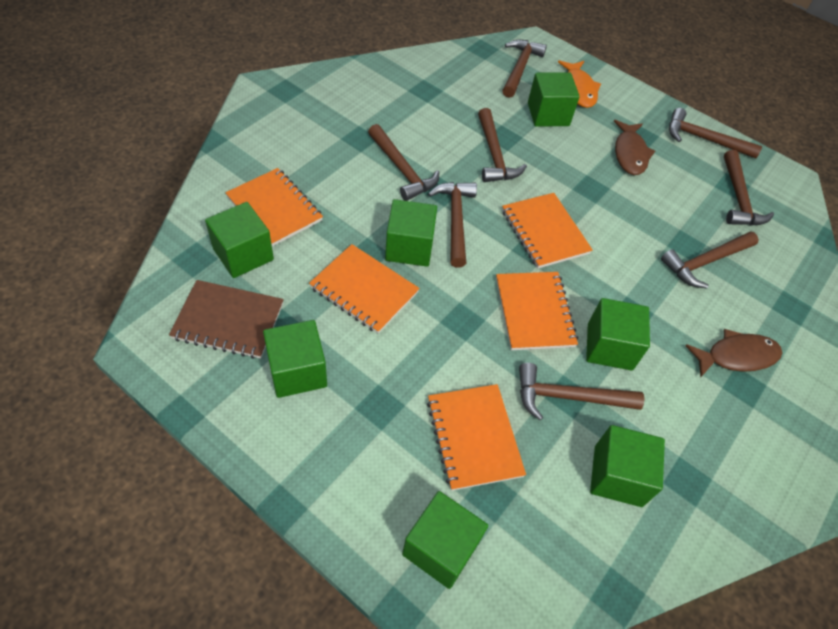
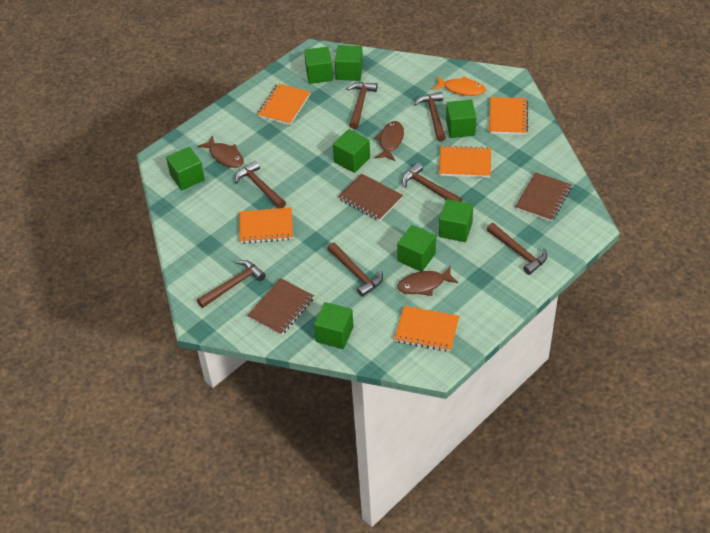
brown fish: [614,120,655,175] [685,329,782,377] = 2 -> [198,135,244,168] [374,121,404,161] [397,266,458,296] = 3
brown hammer: [368,124,439,201] [428,182,477,268] [478,108,527,182] [502,40,547,98] [519,363,645,420] [661,231,759,288] [669,108,762,159] [724,150,774,226] = 8 -> [197,260,266,308] [235,161,286,208] [328,242,383,297] [347,82,377,129] [402,163,463,202] [414,92,446,141] [487,223,547,275] = 7
brown notebook: [169,280,284,359] = 1 -> [247,278,314,336] [338,173,403,221] [515,172,572,222] = 3
green cube: [205,202,274,278] [263,320,327,398] [385,199,437,267] [402,491,488,589] [528,72,580,127] [586,298,650,371] [590,425,665,507] = 7 -> [166,147,205,190] [304,47,333,84] [314,302,354,349] [333,129,370,173] [335,45,363,81] [397,225,436,272] [439,199,473,242] [446,100,476,138] = 8

